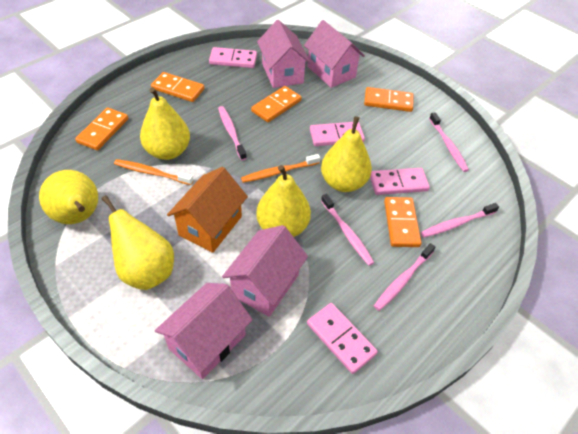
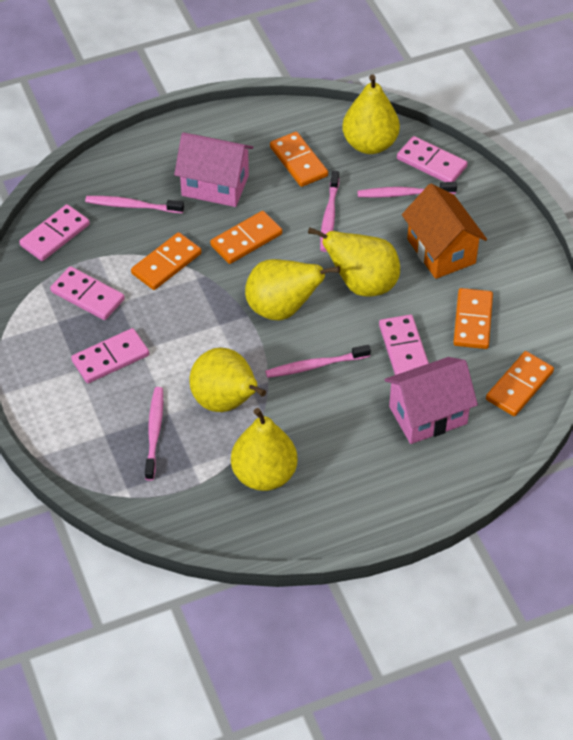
orange toothbrush: [114,159,193,185] [241,154,320,183] = 2 -> none = 0
pink domino: [209,47,257,68] [307,303,378,374] [310,122,365,146] [370,168,430,195] = 4 -> [19,204,90,261] [50,266,125,320] [71,328,149,383] [379,315,429,375] [397,136,467,182] = 5
pink house: [155,283,253,379] [222,225,308,317] [257,20,311,88] [304,20,365,88] = 4 -> [174,132,253,207] [384,357,478,444] = 2

